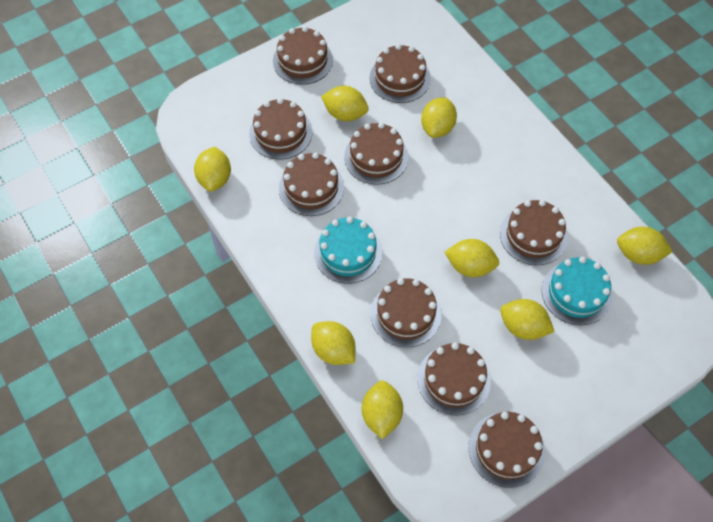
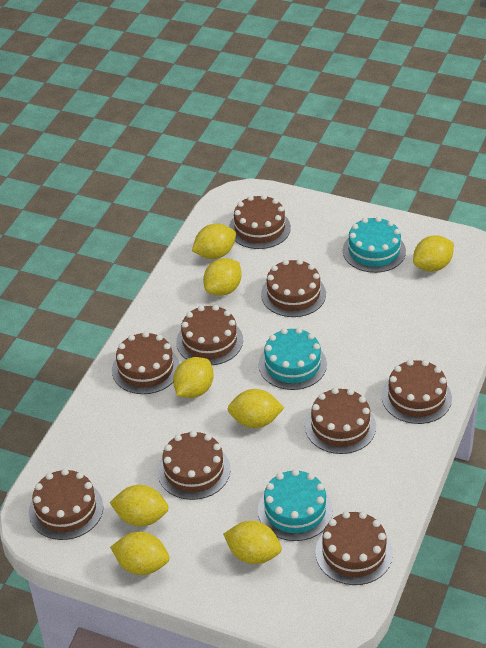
turquoise cake: [314,217,382,284] [542,257,612,325] = 2 -> [258,469,333,541] [259,328,327,390] [343,216,406,273] = 3

